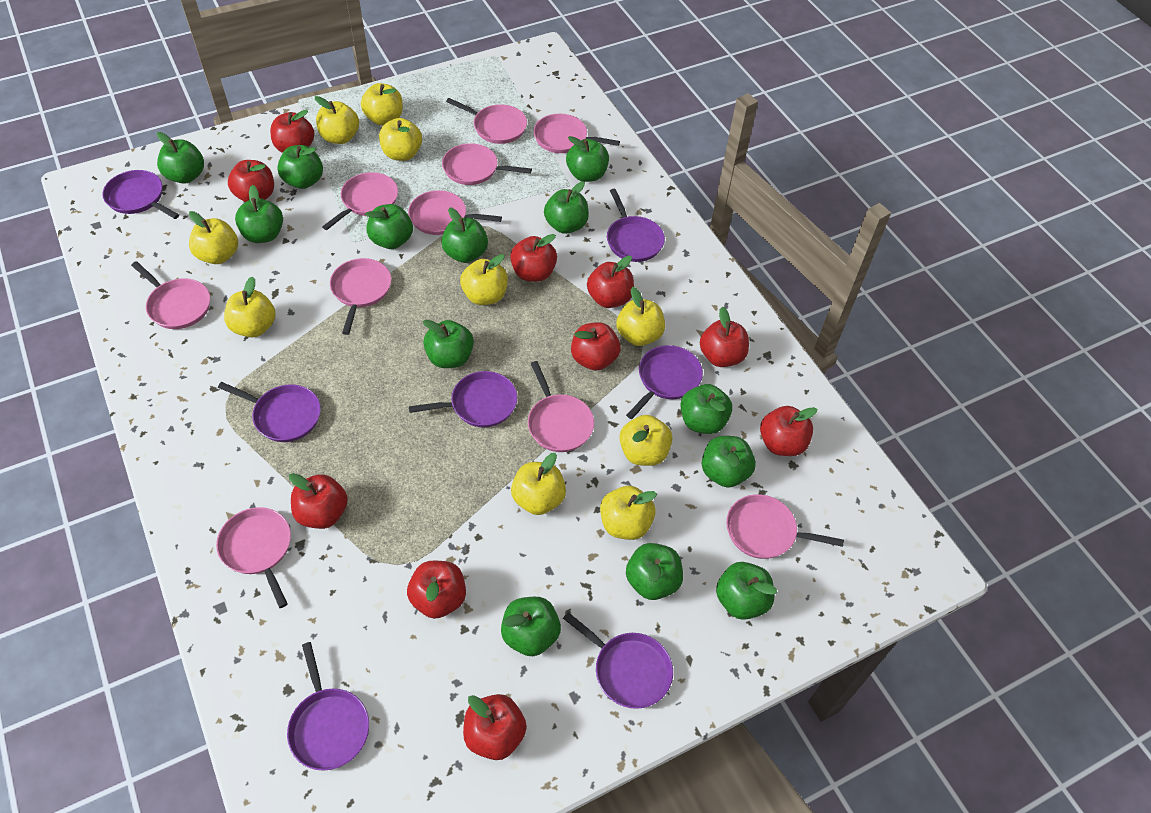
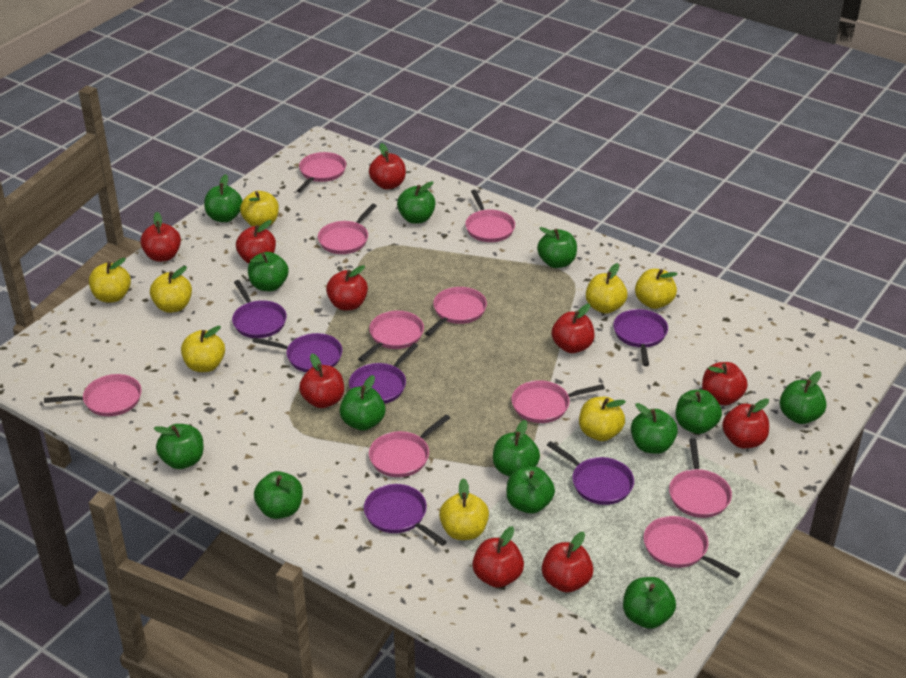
purple pan: [102,170,179,219] [218,382,321,442] [287,642,369,771] [409,371,517,427] [563,612,673,709] [607,189,665,262] [626,345,703,419] = 7 -> [232,280,287,338] [253,333,342,372] [349,343,418,404] [364,484,447,546] [547,441,634,505] [613,309,668,366] = 6
yellow apple: [189,211,238,264] [224,277,276,337] [315,96,359,144] [361,83,403,126] [379,118,422,161] [460,254,508,305] [511,453,566,515] [600,486,657,540] [617,287,665,346] [619,415,673,466] = 10 -> [89,258,131,303] [150,266,192,313] [181,326,225,372] [240,191,279,227] [439,478,489,540] [579,397,626,441] [586,263,627,314] [635,269,677,309] = 8

